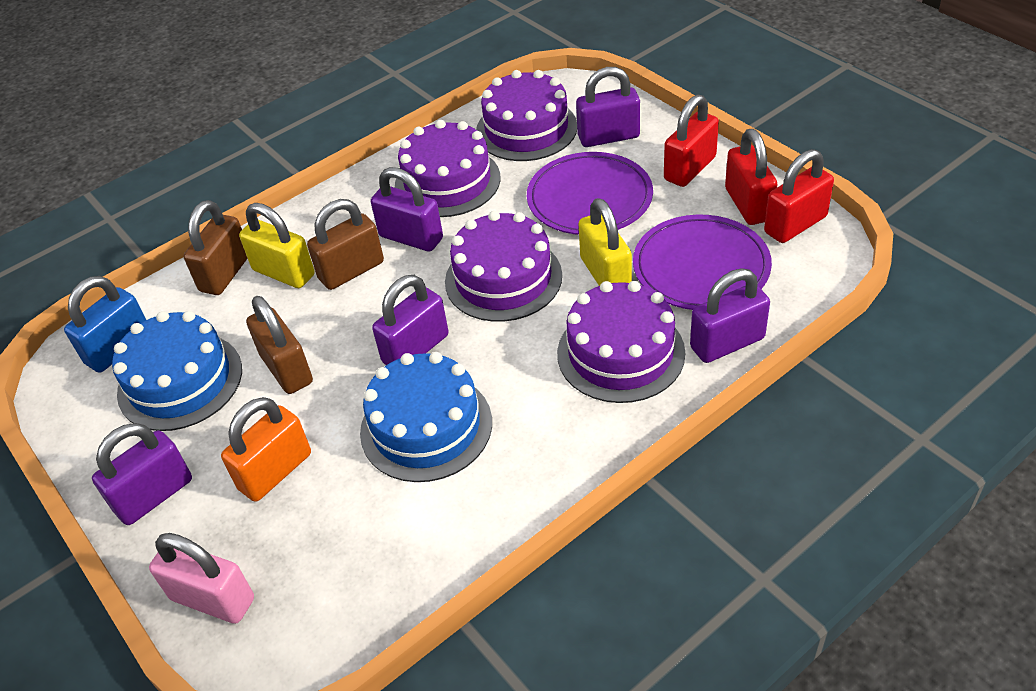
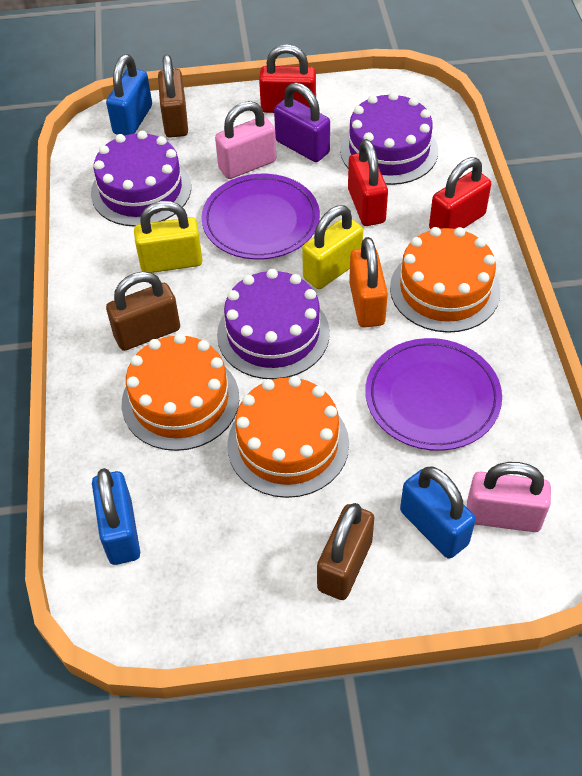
blue cake: [112,311,242,431] [360,352,492,482] = 2 -> none = 0
blue padlock: [64,276,146,373] = 1 -> [92,468,140,565] [106,54,152,135] [400,467,476,559] = 3
orange cake: none = 0 -> [122,333,239,451] [227,376,349,498] [390,227,500,333] = 3
pink padlock: [149,533,254,624] = 1 -> [215,101,276,179] [467,462,551,532] = 2
purple cake: [395,120,500,217] [445,211,562,322] [476,70,577,161] [557,281,685,403] = 4 -> [91,131,191,227] [217,269,330,379] [340,92,438,185] = 3
purple padlock: [92,423,192,525] [371,167,443,252] [372,275,449,365] [576,67,640,147] [690,268,770,363] = 5 -> [274,83,330,162] = 1

